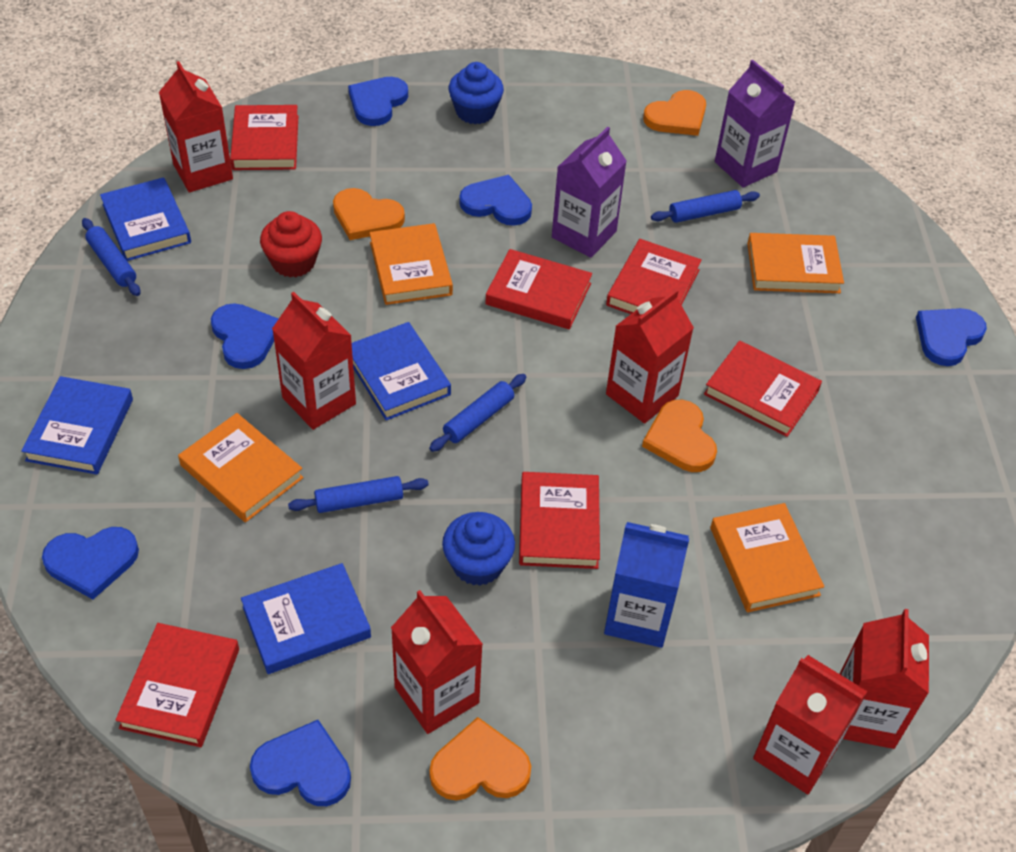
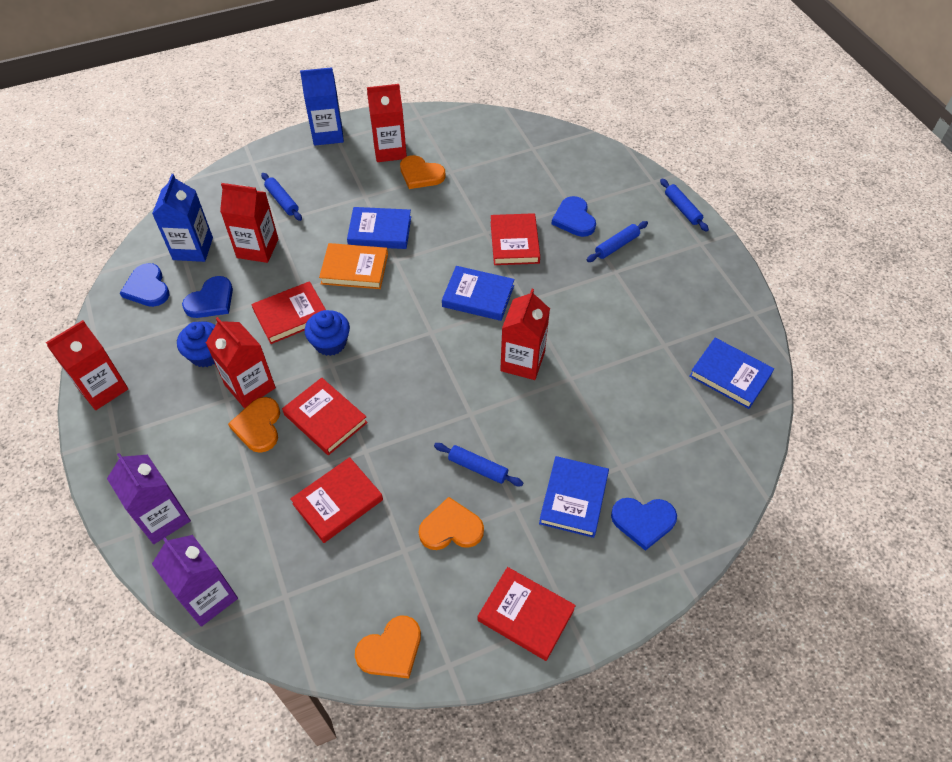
blue carton: [604,522,689,648] = 1 -> [152,174,213,262] [300,67,344,146] = 2
blue heart: [42,527,139,599] [211,303,278,369] [250,720,351,806] [348,77,408,126] [459,175,532,226] [916,308,987,366] = 6 -> [120,263,169,307] [182,276,233,318] [551,196,596,237] [611,498,677,551] = 4
orange book: [178,413,304,523] [370,223,453,305] [710,503,824,613] [747,233,844,293] = 4 -> [319,243,388,289] = 1
red book: [116,623,239,747] [230,105,298,170] [485,249,592,330] [519,472,600,569] [606,239,702,314] [704,340,822,437] = 6 -> [251,281,326,344] [282,377,368,455] [290,457,383,543] [478,567,576,661] [491,213,540,265] = 5
red carton: [159,61,233,192] [272,292,356,430] [391,590,483,734] [606,289,694,423] [753,655,868,794] [840,609,929,749] = 6 -> [46,320,128,410] [206,317,276,408] [220,183,278,263] [367,84,407,162] [500,289,550,380] = 5
red cupcake: [260,211,322,277] = 1 -> none = 0

